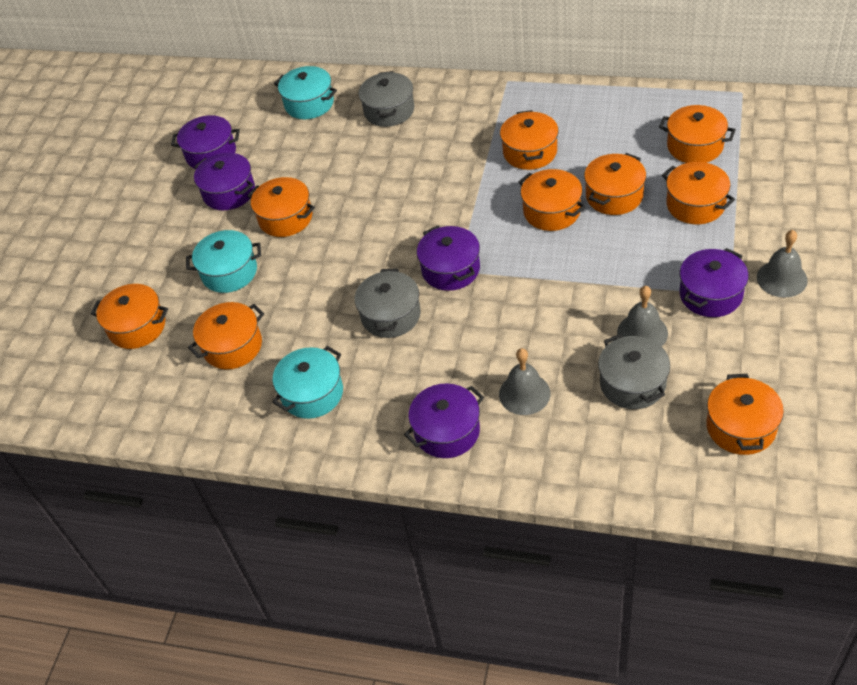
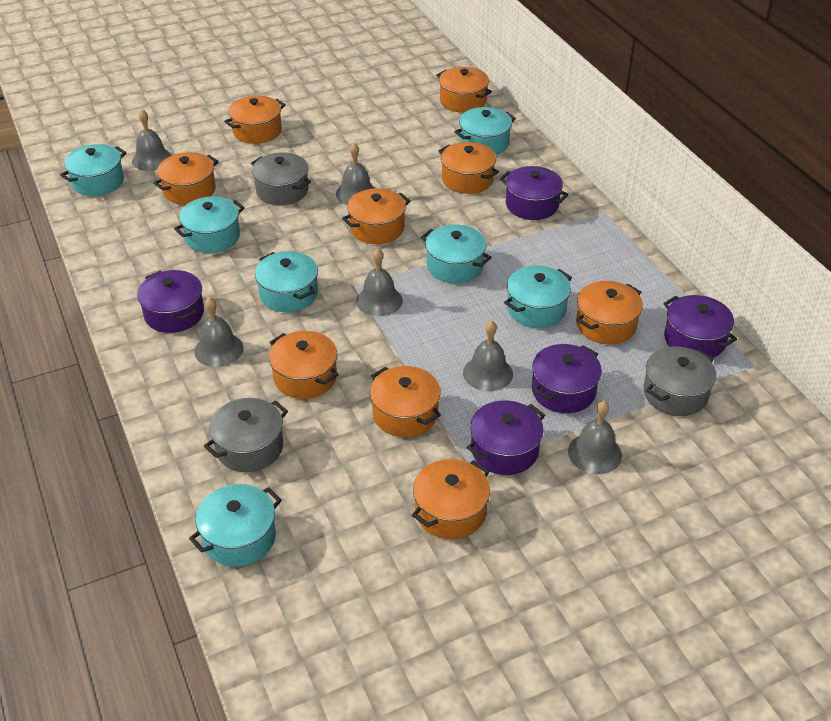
grey bell: [499,348,550,415] [617,286,668,347] [757,230,808,298] = 3 -> [132,110,172,171] [194,297,243,367] [336,143,375,205] [356,248,403,316] [463,320,513,391] [568,400,622,474] = 6
turquoise pot: [186,230,261,293] [272,346,343,419] [274,66,337,119] = 3 -> [60,144,126,196] [174,197,245,253] [189,484,282,567] [255,251,318,312] [421,224,492,283] [455,107,516,155] [504,265,572,328] = 7

